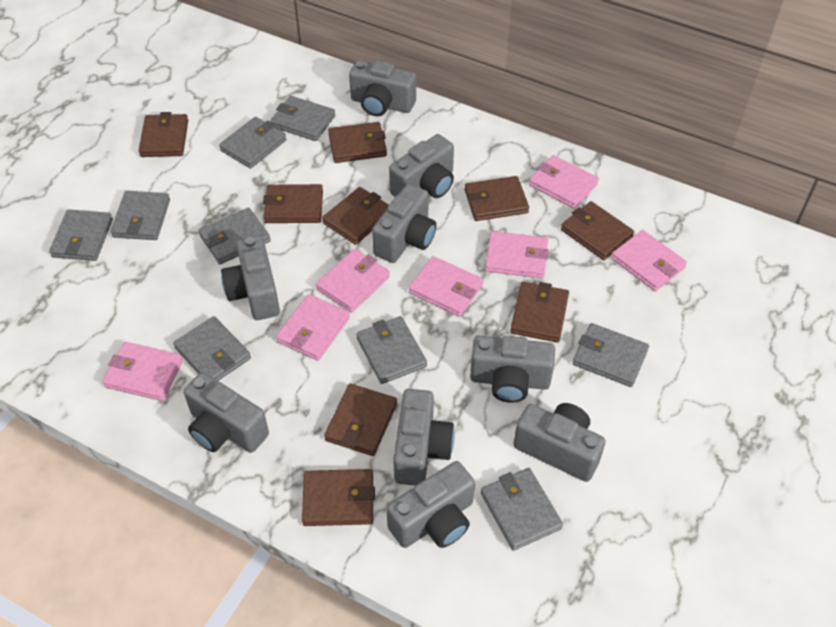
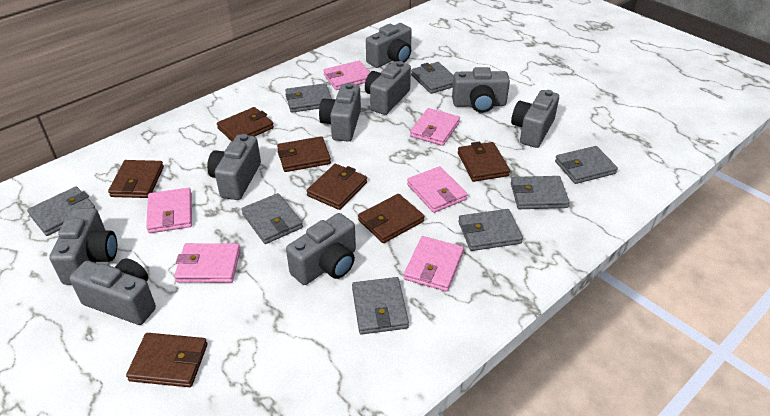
brown wallet: [139,112,188,157] [263,184,323,223] [302,469,375,526] [322,187,389,245] [324,384,397,456] [328,122,387,163] [464,176,529,221] [510,282,569,343] [561,201,634,260] = 9 -> [108,160,164,198] [126,333,207,387] [217,107,274,141] [277,136,331,172] [306,164,367,210] [358,194,425,243] [458,142,510,182] = 7
grey wallet: [49,209,113,261] [111,191,170,240] [173,316,251,381] [199,208,271,264] [219,117,287,169] [270,96,335,141] [356,316,427,384] [481,468,563,551] [573,323,649,387] = 9 -> [27,186,96,236] [241,193,303,244] [285,83,332,113] [352,277,409,335] [411,62,454,94] [458,209,523,251] [511,176,570,209] [555,146,618,184] = 8
pink wallet: [103,342,183,401] [276,294,350,361] [316,249,390,312] [409,256,483,317] [485,231,549,278] [529,155,599,209] [611,230,687,291] = 7 -> [146,188,192,233] [174,243,240,283] [323,61,370,90] [404,236,464,292] [407,166,468,213] [410,108,460,146] = 6

